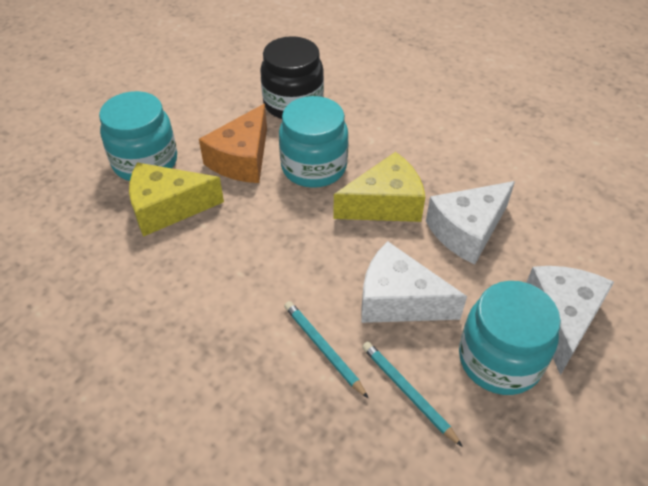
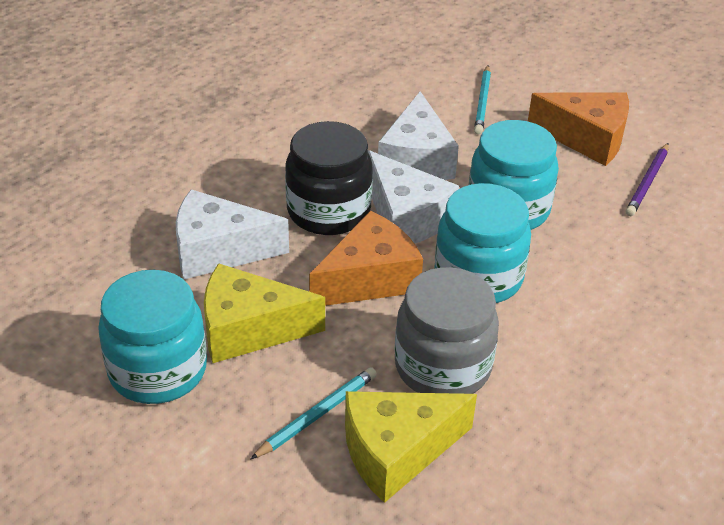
grey jar: none = 0 -> [395,267,499,394] = 1
orange cheese: [199,104,267,183] = 1 -> [309,211,423,306] [528,92,629,166] = 2
purple pencil: none = 0 -> [625,143,669,216] = 1

